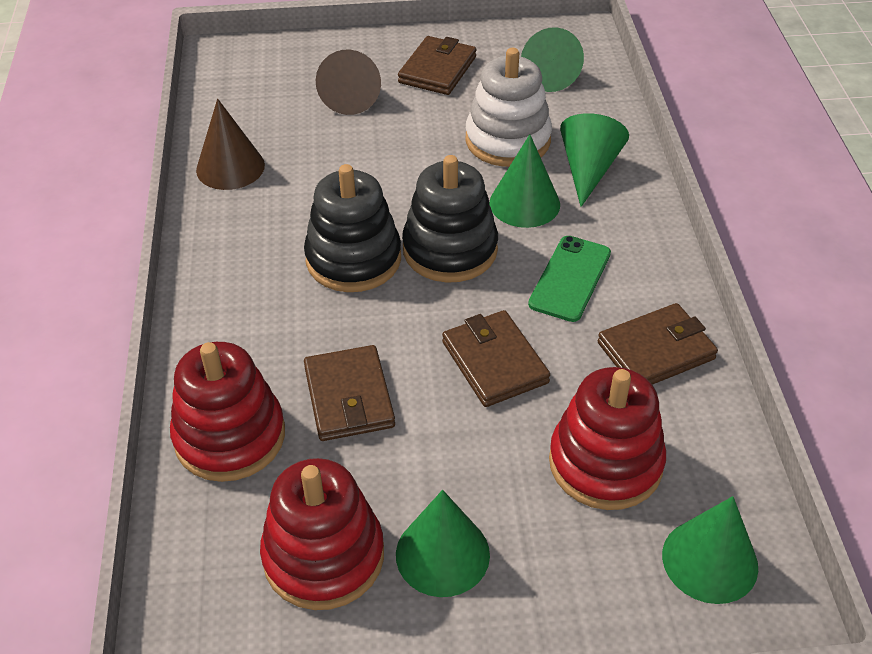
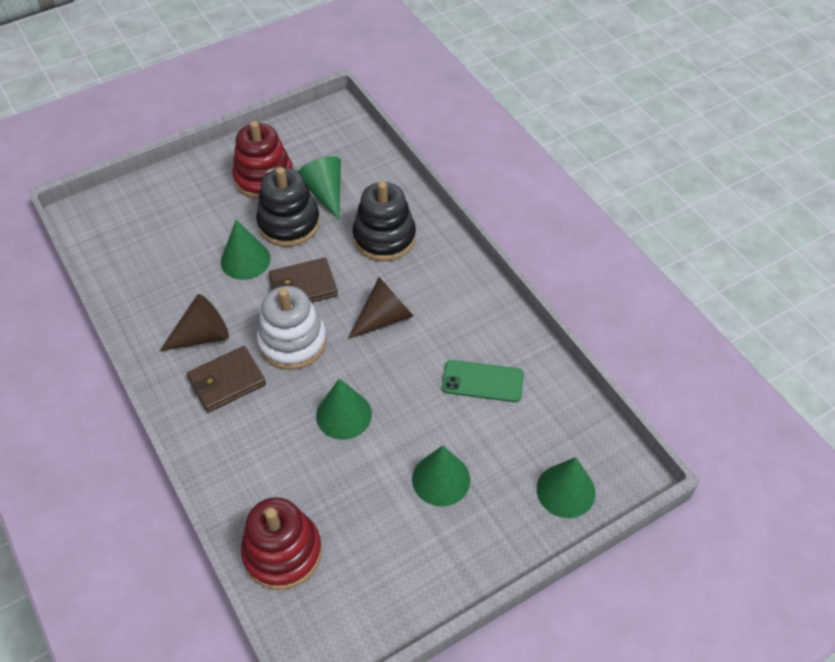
brown wallet: [304,345,395,441] [398,36,476,95] [442,310,550,407] [598,303,718,385] = 4 -> [187,346,266,413] [269,258,338,303] = 2
red stacking toy: [170,342,285,482] [260,458,384,610] [549,367,666,510] = 3 -> [232,121,293,200] [241,497,322,590] = 2

